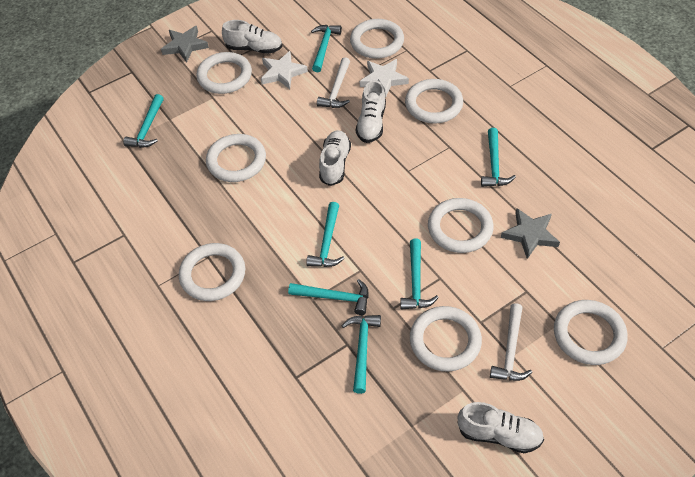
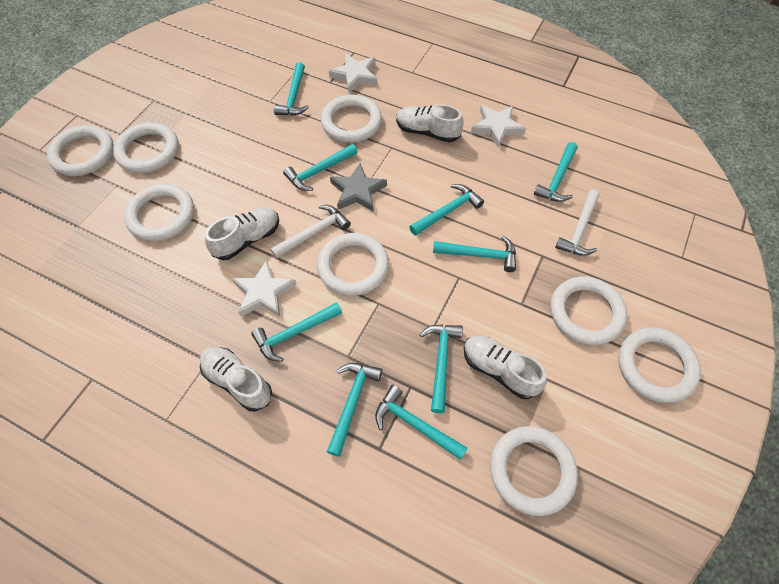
grey star: [161,26,209,62] [501,208,560,259] = 2 -> [330,163,387,212] = 1
turquoise hammer: [123,94,164,148] [288,279,368,315] [306,202,345,267] [311,25,342,72] [342,315,381,394] [400,239,439,310] [481,128,516,187] = 7 -> [251,302,342,362] [274,62,309,116] [283,144,358,191] [327,363,383,457] [375,385,468,460] [409,184,484,236] [420,325,463,413] [433,236,516,272] [534,142,578,202] = 9
white star: [261,51,308,89] [360,59,409,98] = 2 -> [232,260,297,318] [329,53,378,93] [471,105,526,148] = 3

